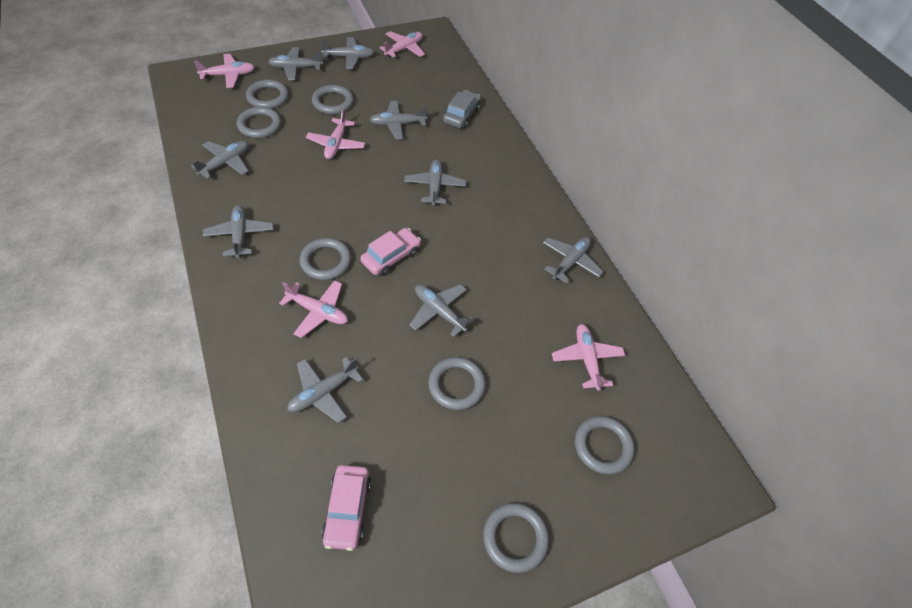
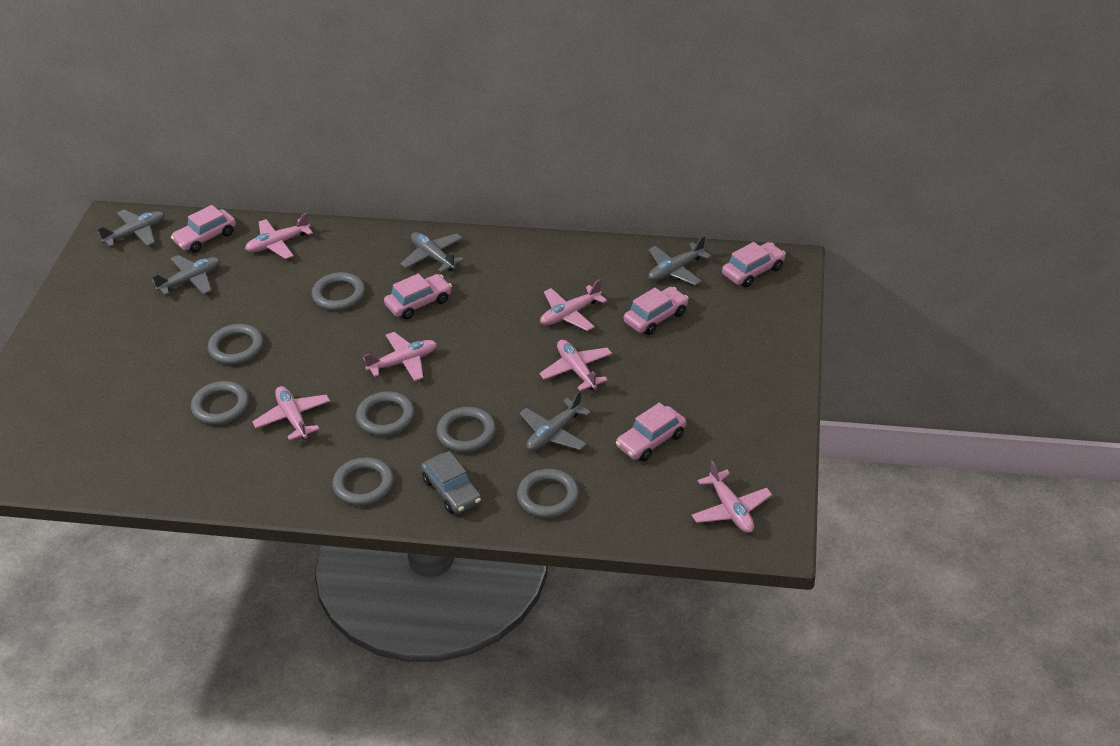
grey plane: [191,141,248,179] [203,205,273,258] [268,47,323,80] [287,357,363,423] [320,37,374,69] [370,101,427,139] [404,159,466,206] [409,284,474,337] [543,237,603,283] = 9 -> [98,209,165,247] [152,255,220,295] [401,232,464,272] [520,391,591,451] [648,236,711,285] = 5
pink car: [322,465,371,551] [360,228,421,276] = 2 -> [171,205,236,253] [384,273,452,319] [616,403,686,461] [624,287,689,335] [722,242,786,287] = 5
pink plane: [194,54,255,88] [279,280,348,338] [306,109,365,159] [380,31,425,58] [552,324,625,391] = 5 -> [245,213,313,259] [252,386,330,441] [363,332,437,381] [539,340,612,391] [540,279,607,331] [692,460,772,533] = 6

